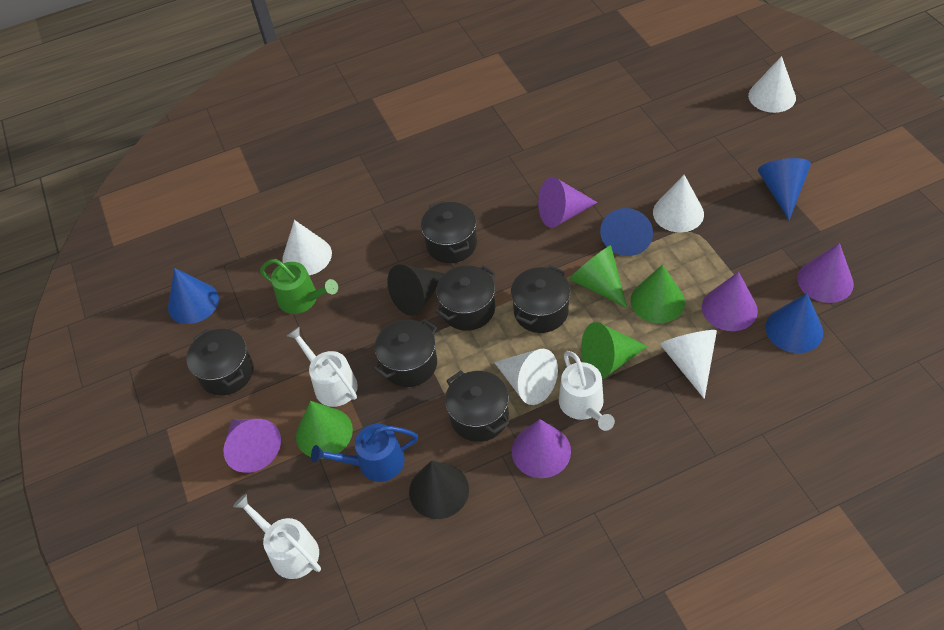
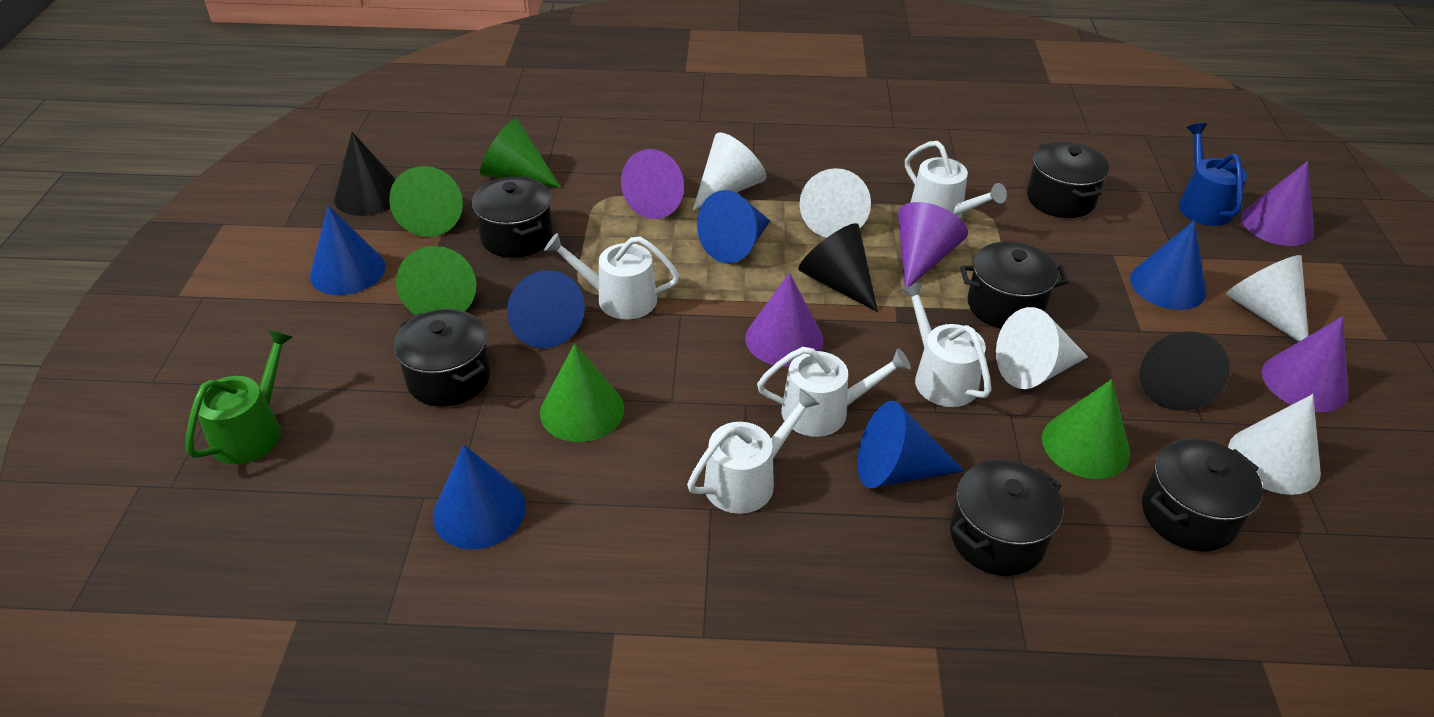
black cone: [387,264,445,316] [409,460,469,519] = 2 -> [334,132,396,216] [798,223,878,312] [1140,331,1230,411] = 3
blue cone: [168,268,219,324] [600,208,653,256] [758,158,811,220] [766,293,823,353] = 4 -> [310,205,386,295] [433,445,526,549] [507,270,585,348] [697,190,770,263] [857,401,964,488] [1130,220,1207,310] = 6
green cone: [296,401,353,459] [569,245,627,308] [581,322,648,379] [630,264,685,323] = 4 -> [389,166,463,237] [396,246,476,315] [480,118,561,188] [540,344,624,442] [1042,379,1130,479] = 5
white watering can: [233,494,321,579] [287,327,358,407] [559,351,615,431] = 3 -> [544,233,680,320] [687,388,820,514] [757,347,911,437] [902,282,991,407] [905,141,1007,218] = 5

